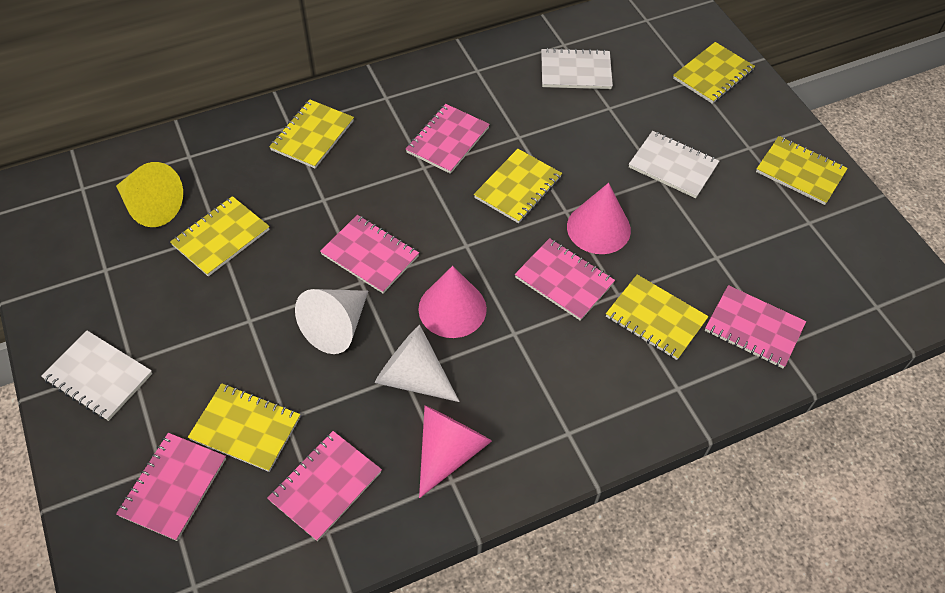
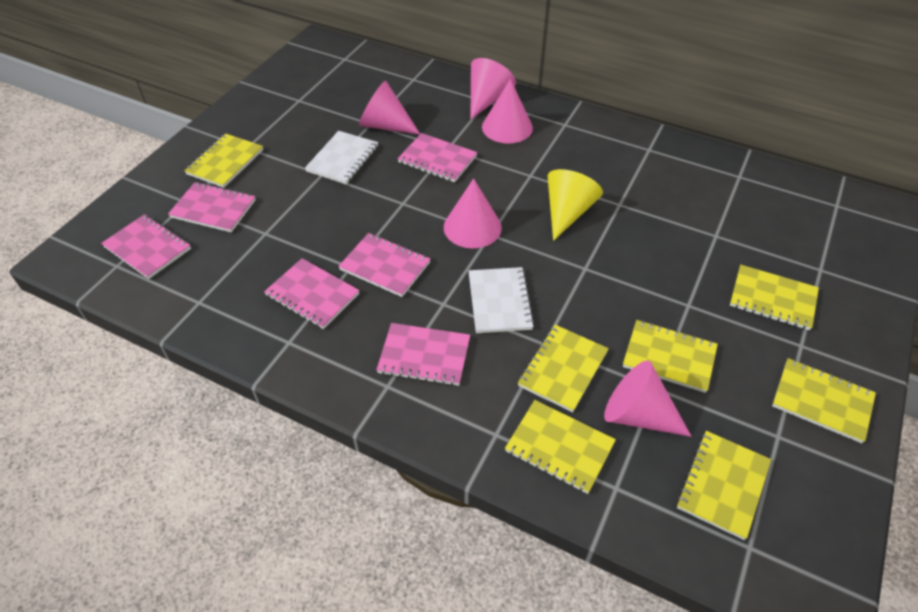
pink cone: [418,266,487,338] [419,406,492,498] [567,183,631,254] = 3 -> [359,81,420,135] [444,178,502,248] [471,58,516,119] [482,79,533,144] [604,361,692,437] = 5
white cone: [295,289,368,354] [375,325,460,402] = 2 -> none = 0
white notebook: [41,331,152,421] [541,48,613,89] [629,131,719,198] = 3 -> [305,131,378,184] [468,267,535,333] = 2

